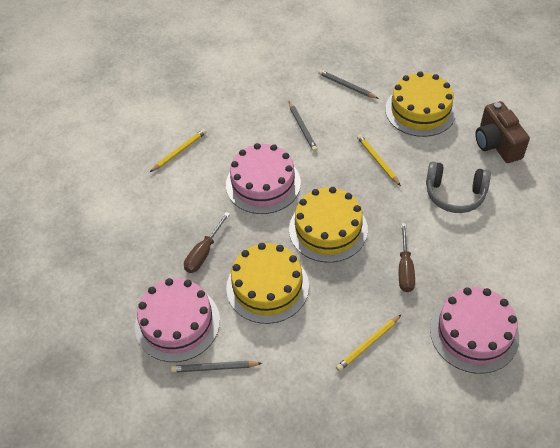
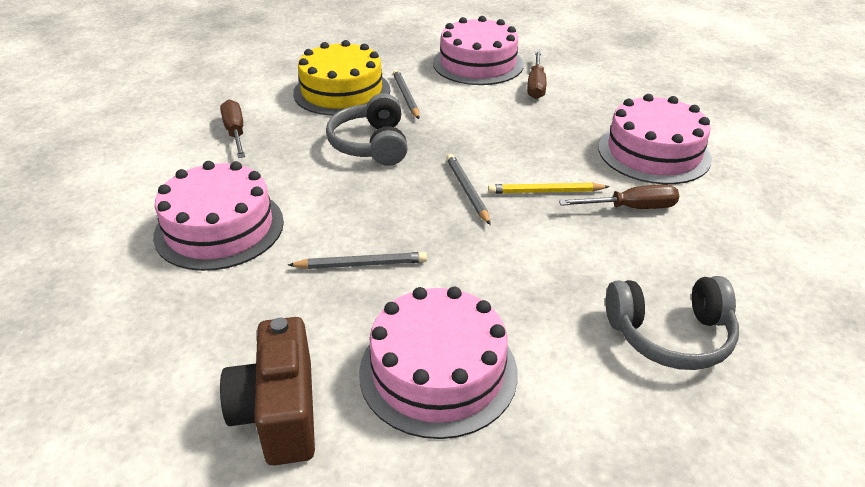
brown screwdriver: [184,212,230,273] [399,223,415,292] = 2 -> [220,99,245,158] [527,51,546,99] [559,184,679,209] = 3
grey headphones: [426,162,491,213] = 1 -> [326,93,408,166] [605,276,739,370] = 2
pink cake: [135,278,220,362] [226,143,301,214] [430,287,519,374] = 3 -> [153,161,284,271] [359,287,518,439] [433,16,524,85] [598,94,712,184] = 4
yellow cake: [226,243,309,324] [289,187,368,262] [385,71,456,137] = 3 -> [293,40,390,116] = 1
yellow pencil: [150,129,207,172] [336,314,402,371] [357,135,401,186] = 3 -> [488,183,610,194] = 1

